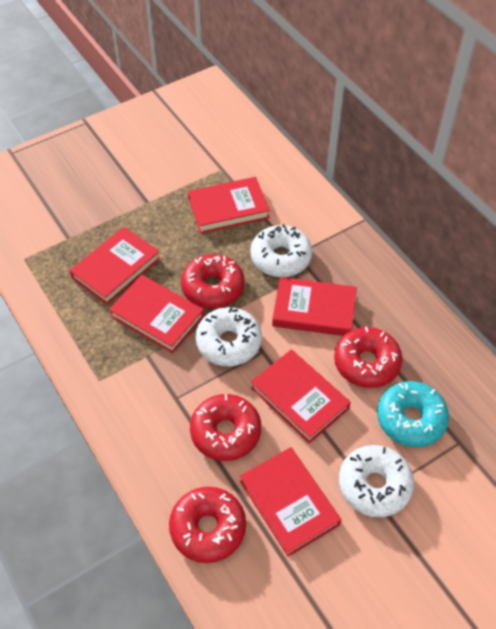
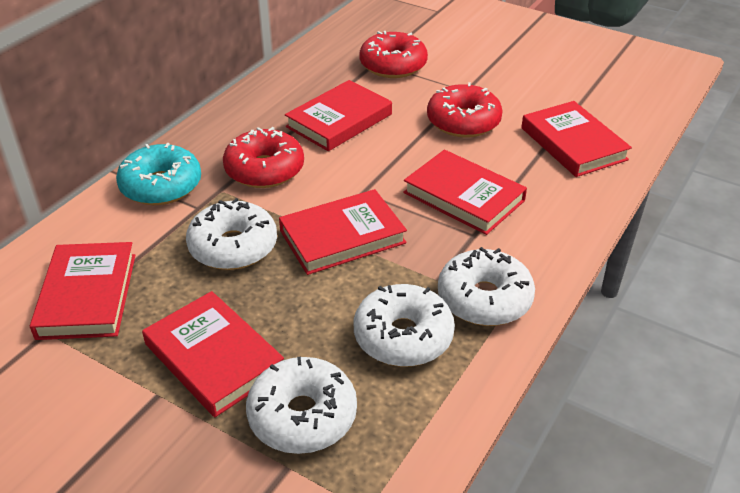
red donut: [169,487,246,563] [181,254,244,309] [190,394,261,461] [334,327,403,388] = 4 -> [223,127,304,188] [359,31,428,78] [427,82,503,138] = 3
white donut: [195,307,262,366] [250,224,312,277] [339,445,414,517] = 3 -> [186,198,277,270] [246,357,357,454] [354,284,455,367] [438,247,535,326] = 4

